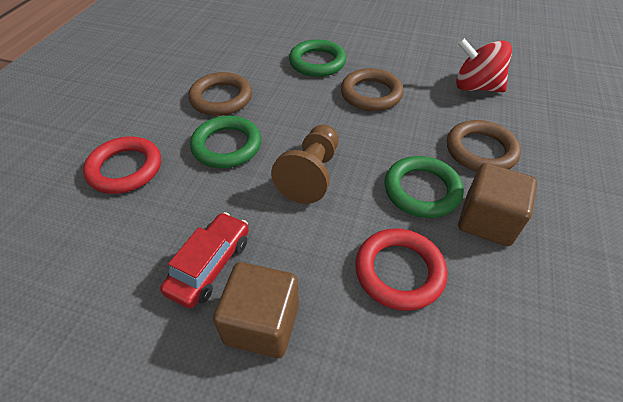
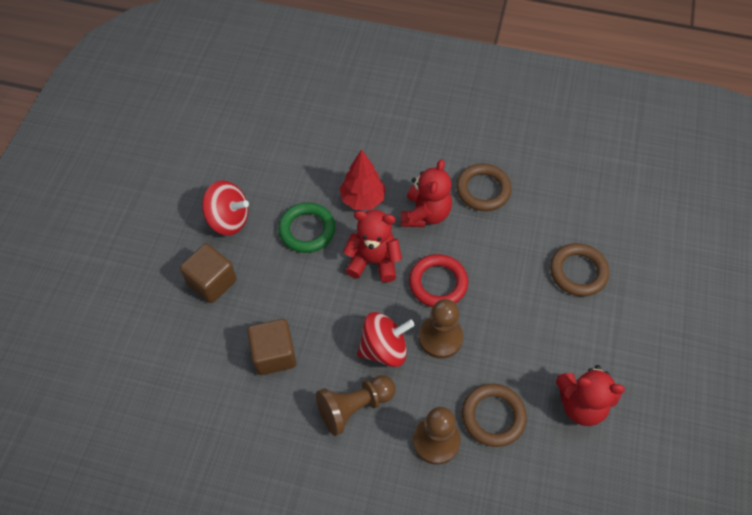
brown pawn: [271,124,338,204] = 1 -> [316,375,395,436] [413,407,460,465] [419,299,463,359] = 3
green ring: [190,116,261,168] [289,39,346,77] [384,156,464,218] = 3 -> [278,202,335,253] = 1
red car: [160,212,249,308] = 1 -> none = 0
red ring: [83,136,161,194] [355,228,447,311] = 2 -> [409,254,468,307] = 1
red spinning top: [456,38,512,92] = 1 -> [202,180,249,235] [357,312,415,367] = 2
red teddy bear: none = 0 -> [343,210,402,282] [401,159,452,227] [556,365,625,426] = 3
red tree: none = 0 -> [339,149,386,210] = 1

